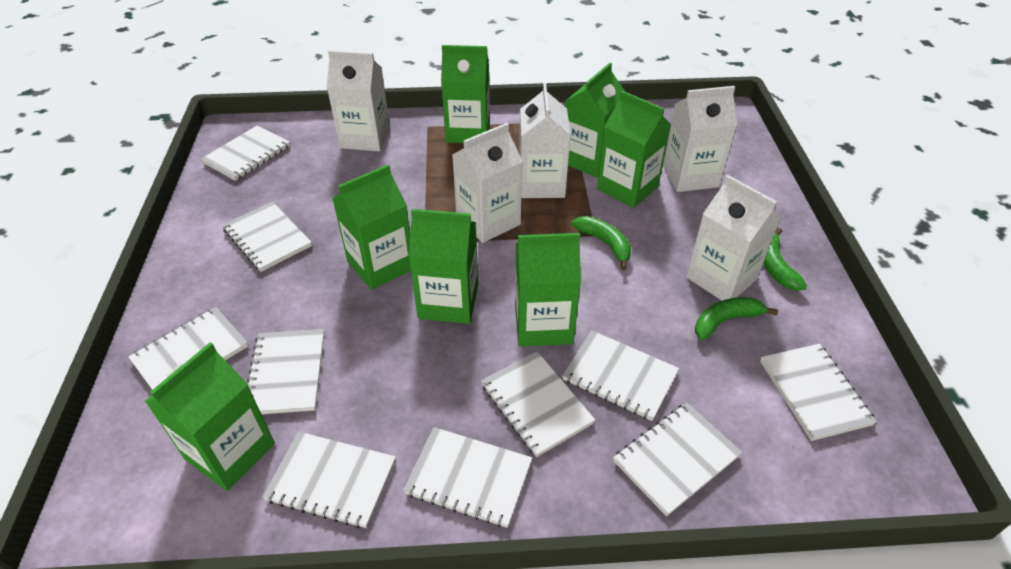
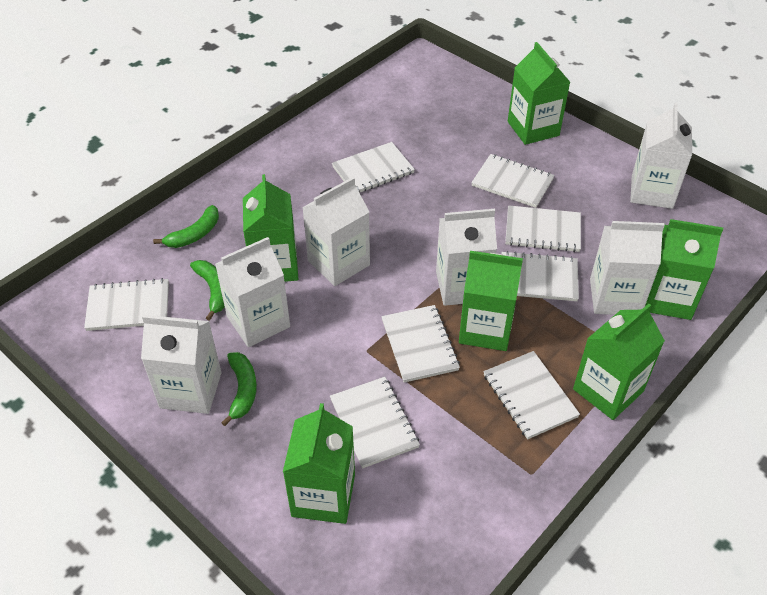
green carton: [145,342,275,491] [332,165,411,290] [408,209,478,324] [441,45,490,143] [515,233,581,346] [565,63,625,178] [597,91,672,208] = 7 -> [243,174,298,282] [283,403,355,524] [459,251,523,351] [508,42,570,145] [573,304,665,420] [645,219,723,320] = 6
white carton: [327,50,390,151] [452,123,523,243] [519,83,571,198] [663,86,737,192] [686,175,782,301] = 5 -> [141,315,222,414] [215,237,290,347] [302,177,370,286] [436,209,497,306] [590,221,665,315] [630,102,692,209] = 6
white notebook: [128,307,248,390] [201,126,290,181] [222,202,312,272] [247,329,324,414] [263,432,396,528] [403,427,532,528] [481,351,595,457] [562,330,679,421] [613,403,742,516] [760,344,877,441] = 10 -> [84,278,169,331] [330,377,420,468] [332,142,415,193] [381,305,460,383] [471,154,555,208] [484,351,580,439] [501,251,579,301] [506,205,581,252] = 8

